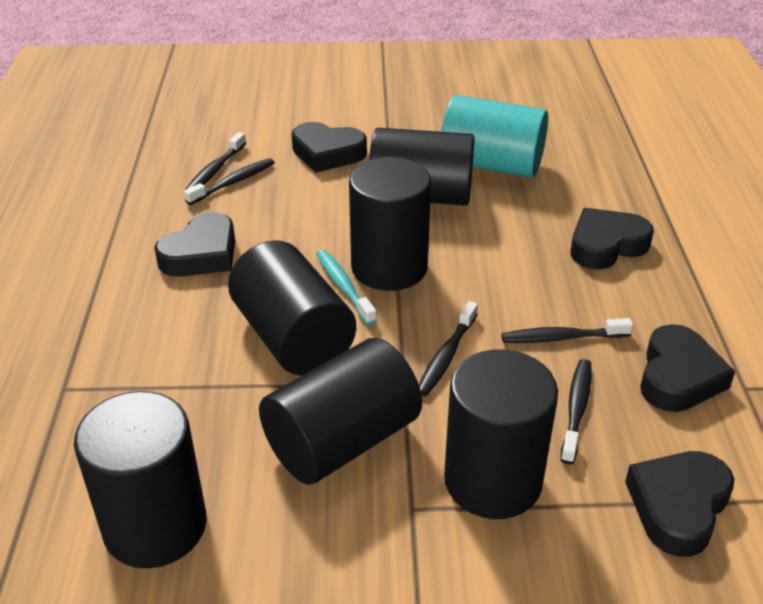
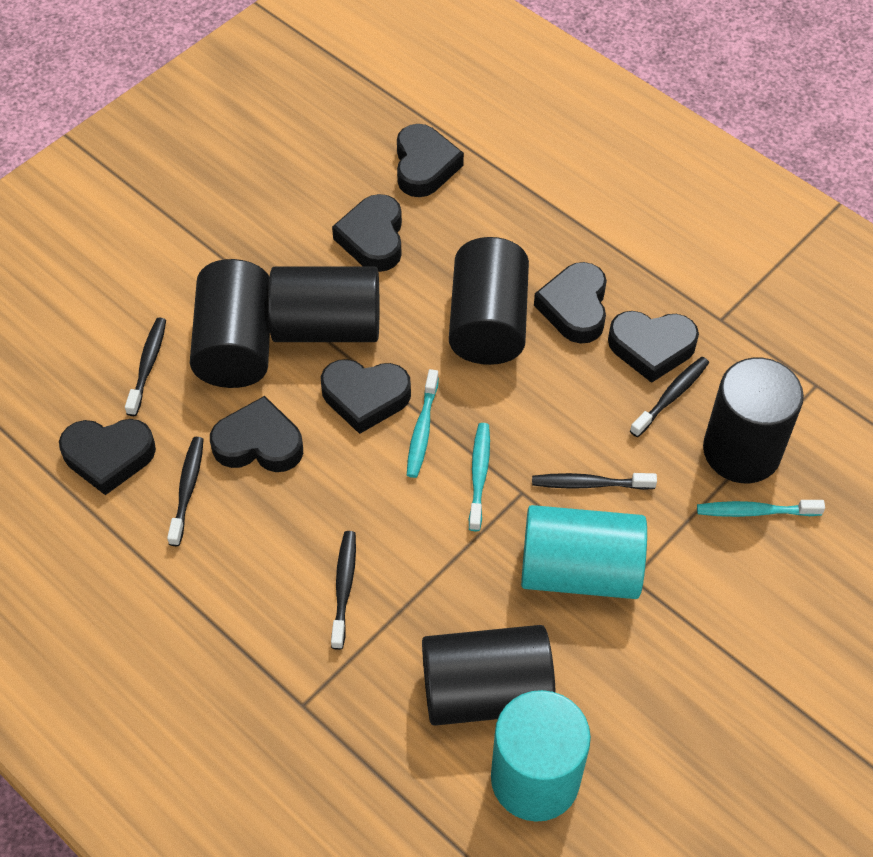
black cylinder: [74,391,207,568] [228,240,356,376] [259,338,422,485] [349,157,431,291] [369,128,475,206] [444,349,558,519] = 6 -> [190,259,270,388] [268,266,379,342] [422,625,556,726] [449,237,529,365] [703,358,804,483] = 5
black heart: [154,212,235,277] [292,122,367,173] [570,208,654,269] [625,451,734,557] [640,324,735,412] = 5 -> [59,419,156,495] [210,396,303,472] [321,359,411,434] [332,194,402,272] [397,124,464,197] [534,262,607,344] [608,311,699,383] = 7
turquoise cylinder: [441,95,548,178] = 1 -> [491,690,591,822] [521,505,647,599] = 2
turquoise toothbrush: [316,250,377,325] = 1 -> [407,369,439,478] [469,423,490,531] [697,500,825,517] = 3

